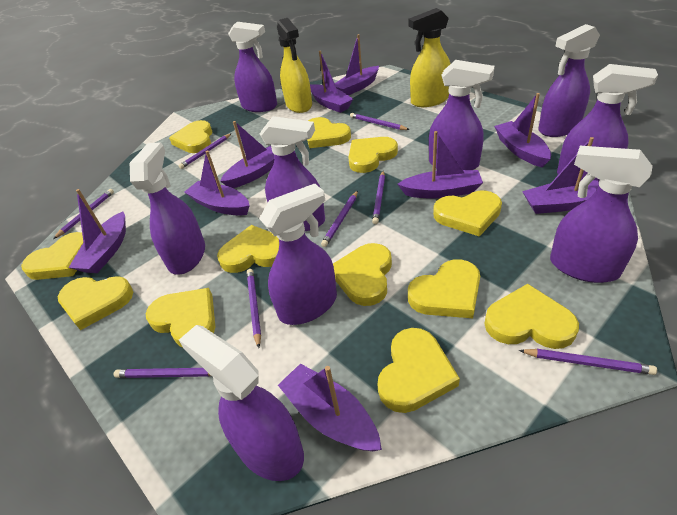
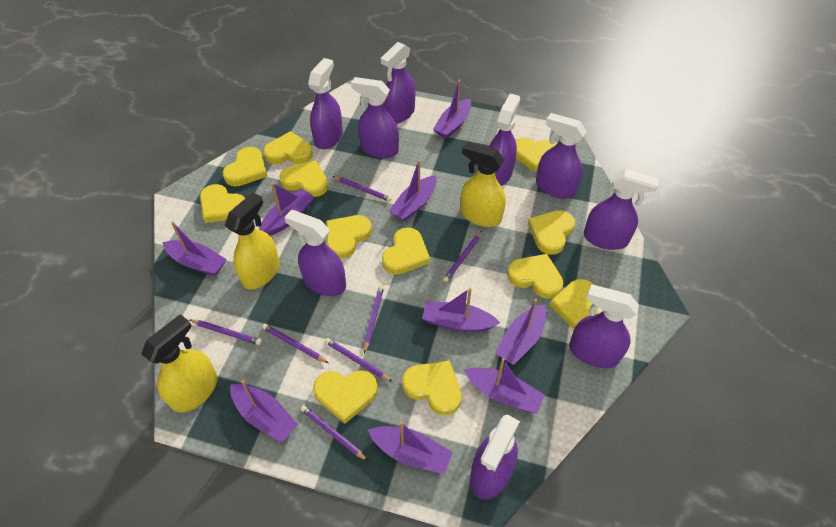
purple pencil: [53,189,114,239] [114,368,211,378] [178,133,232,169] [247,269,261,348] [321,191,358,247] [350,113,410,130] [372,171,385,224] [519,349,657,375] = 8 -> [190,320,261,345] [262,324,328,363] [300,405,368,461] [325,338,393,382] [333,176,392,202] [364,285,384,353] [443,231,482,282] = 7
yellow spray bottle: [277,18,312,113] [409,8,450,107] = 2 -> [141,314,218,413] [225,193,280,290] [461,142,506,227] = 3

